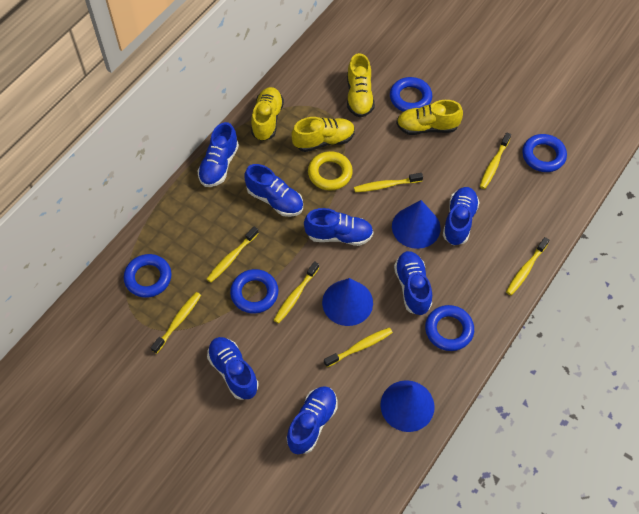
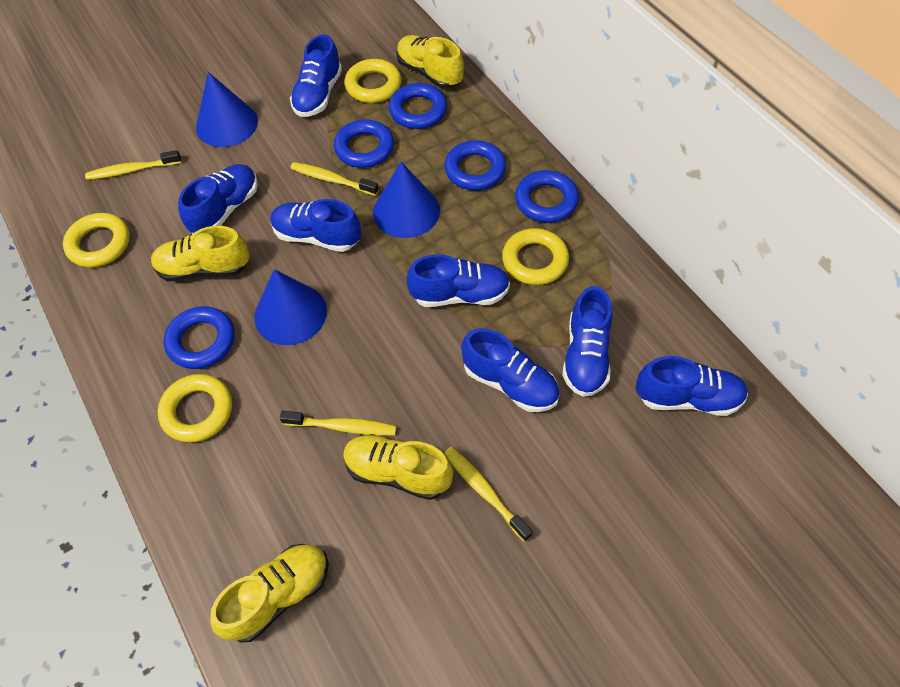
yellow ring: [308,151,353,191] = 1 -> [63,213,130,268] [158,374,232,443] [344,59,402,103] [502,228,569,285] = 4
yellow toothbrush: [151,292,201,354] [207,227,259,283] [274,261,319,324] [324,327,393,367] [354,173,423,192] [480,132,511,189] [506,237,549,295] = 7 -> [85,150,181,180] [280,411,396,435] [290,162,379,196] [444,447,533,542] = 4

